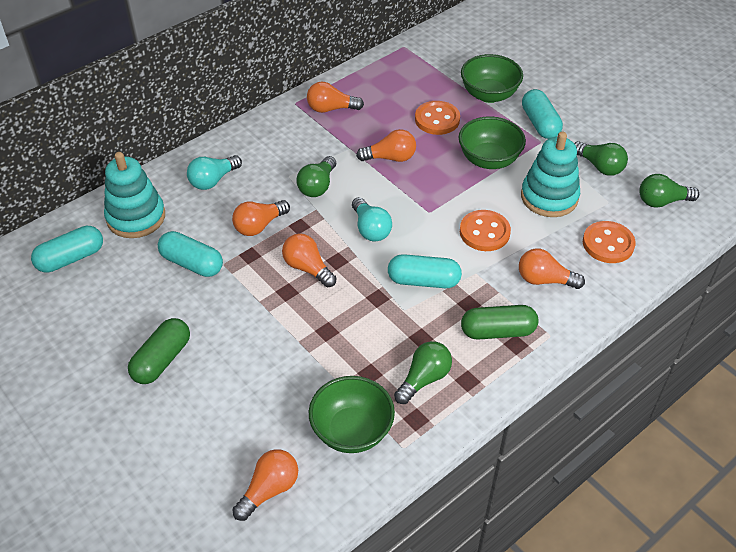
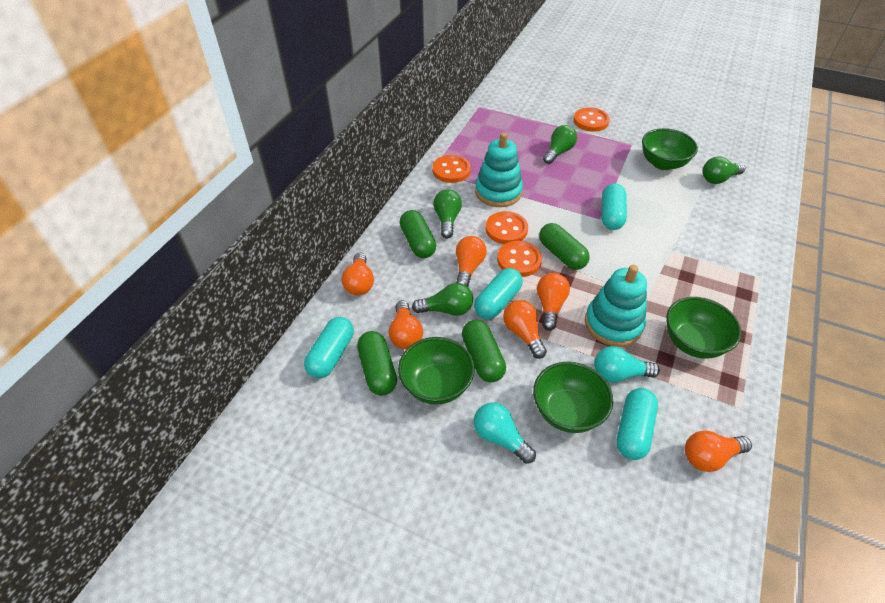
green bowl: [309,376,395,453] [459,116,526,169] [461,54,523,103] = 3 -> [398,337,475,405] [533,361,613,433] [642,128,698,170] [666,297,742,359] = 4
green capsule: [128,318,190,384] [461,305,538,340] = 2 -> [357,331,397,396] [400,210,436,258] [462,320,506,382] [539,223,590,270] = 4
orange button: [415,101,460,135] [460,210,511,251] [583,221,636,263] = 3 -> [432,155,471,183] [485,211,528,244] [497,241,542,277] [573,107,610,132] = 4

